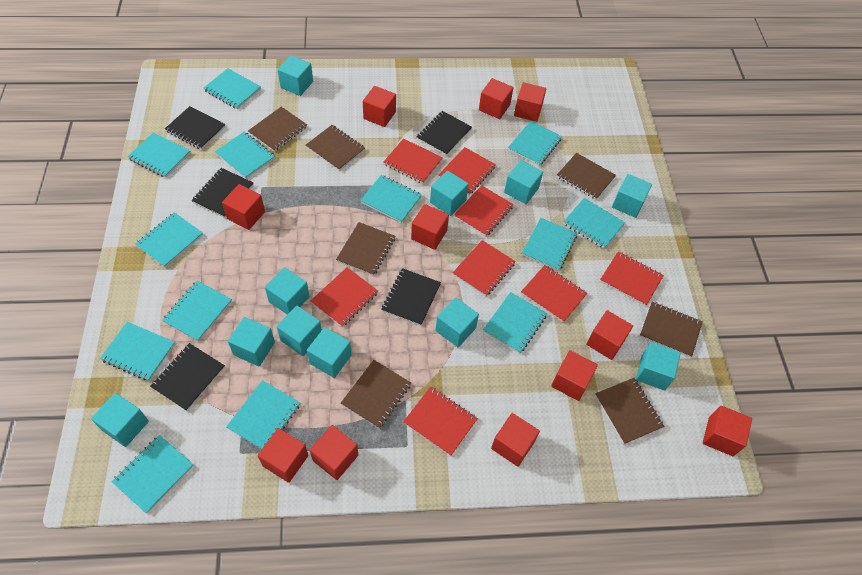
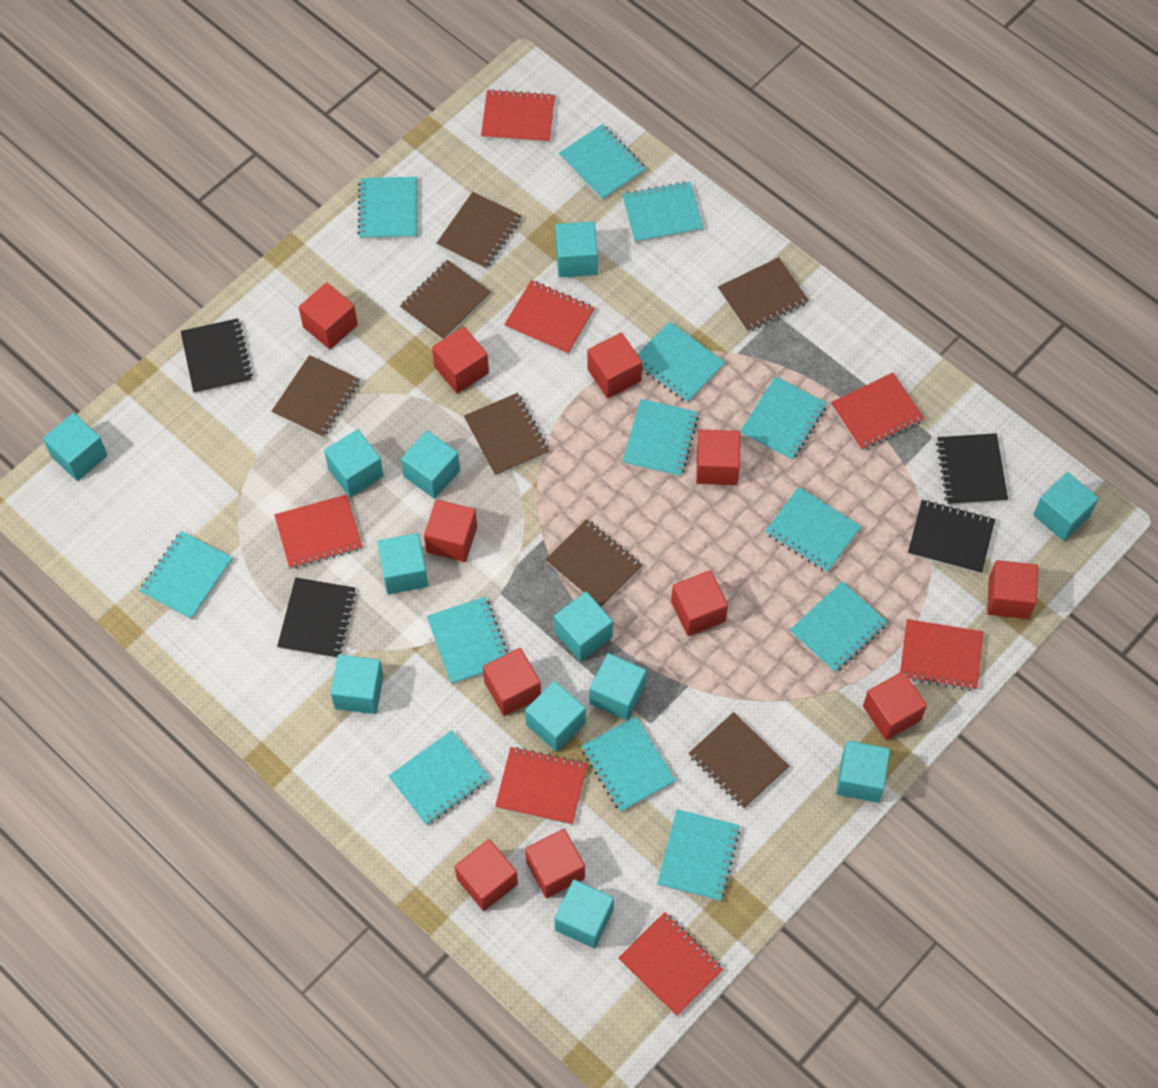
black notebook: [150,343,225,411] [165,106,226,150] [191,168,254,218] [381,268,441,326] [417,111,472,156] = 5 -> [181,318,253,394] [277,577,356,658] [908,500,995,574] [936,433,1008,505] = 4
red notebook: [311,267,378,327] [383,138,443,184] [403,387,478,456] [438,147,496,195] [453,240,516,296] [454,185,514,236] [521,265,587,323] [600,251,664,306] = 8 -> [274,494,363,569] [481,89,555,143] [495,747,587,825] [504,280,594,355] [618,912,723,1016] [831,373,924,450] [900,619,983,691] = 7
turquoise cube: [91,393,149,447] [228,317,275,367] [265,267,310,315] [277,55,313,96] [277,305,322,356] [307,327,352,378] [430,170,469,216] [435,297,479,347] [504,160,543,204] [612,174,652,218] [636,342,681,390] = 11 -> [43,413,108,481] [324,429,384,497] [331,655,384,714] [377,533,428,594] [401,430,460,499] [525,681,586,752] [554,592,613,661] [555,222,598,277] [555,879,614,948] [589,653,647,721] [836,740,890,803] [1033,472,1099,541] = 12

